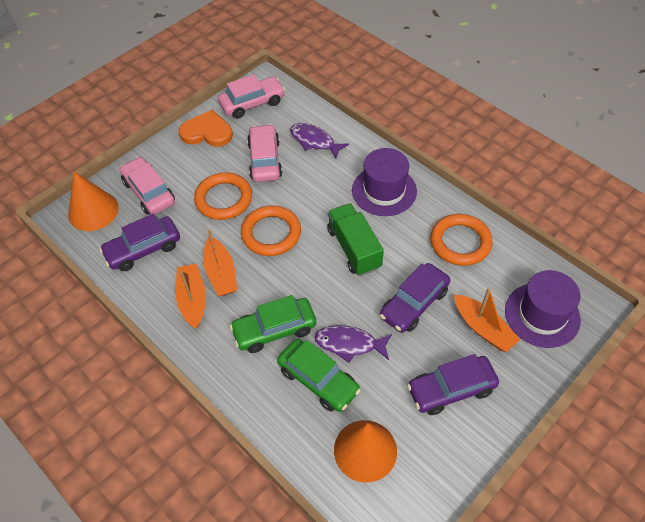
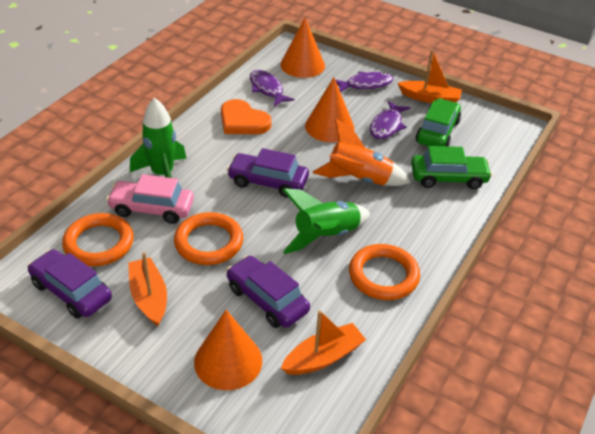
green rocket: none = 0 -> [130,98,187,178] [283,188,370,254] = 2
green truck: [327,203,384,276] = 1 -> none = 0
orange cone: [68,172,119,231] [334,420,397,483] = 2 -> [194,310,262,390] [280,18,325,78] [305,77,354,142] = 3
orange rocket: none = 0 -> [313,119,411,186] = 1
pink car: [120,157,175,215] [218,74,285,119] [247,124,282,182] = 3 -> [106,174,194,224] = 1
purple fish: [290,123,349,159] [315,325,392,363] = 2 -> [250,70,295,107] [336,71,393,93] [370,101,410,139] = 3
purple hat: [352,148,417,216] [505,270,581,348] = 2 -> none = 0

